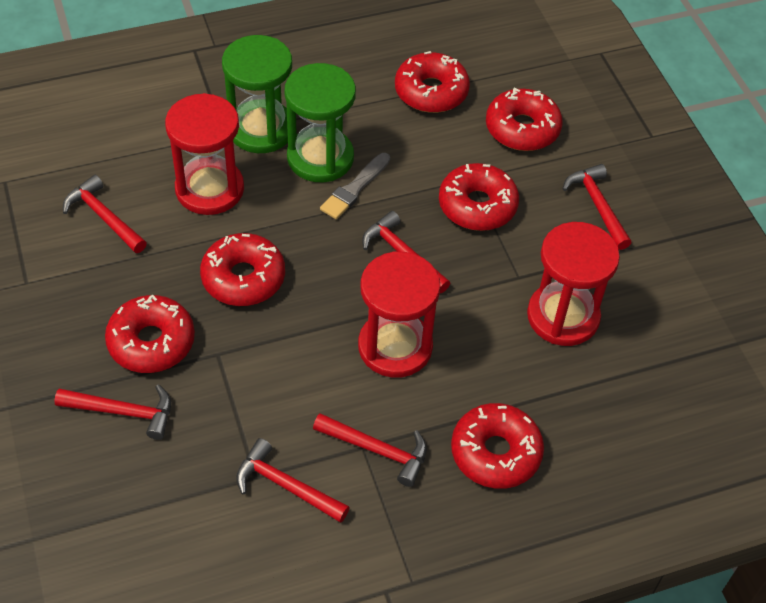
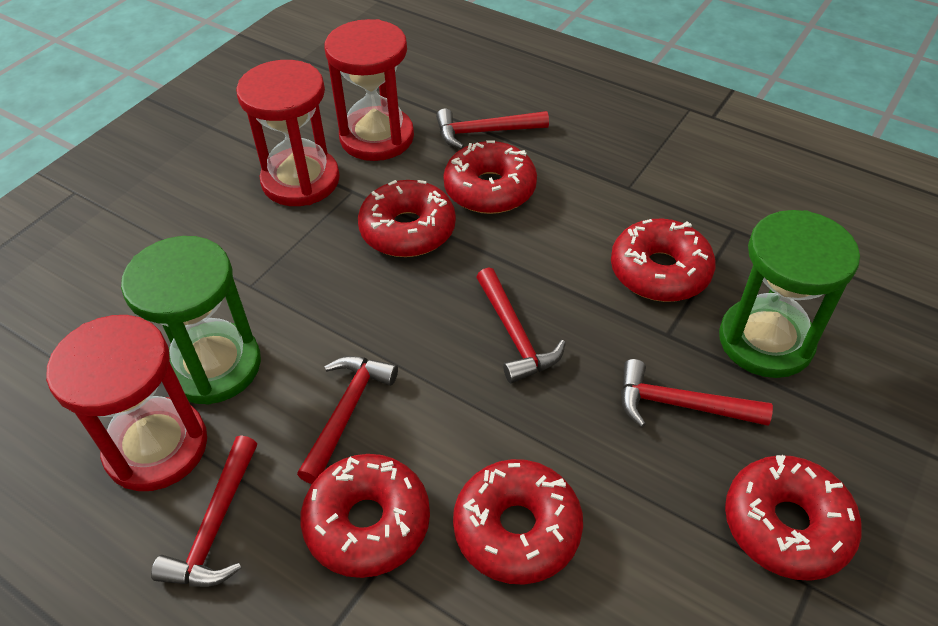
grey brush: [320,153,390,219] = 1 -> none = 0
red hammer: [54,384,171,440] [63,175,147,253] [236,438,350,523] [313,413,427,487] [362,211,450,293] [563,164,632,250] = 6 -> [151,435,257,587] [297,356,398,484] [436,109,549,149] [476,267,566,383] [621,359,773,427] = 5

